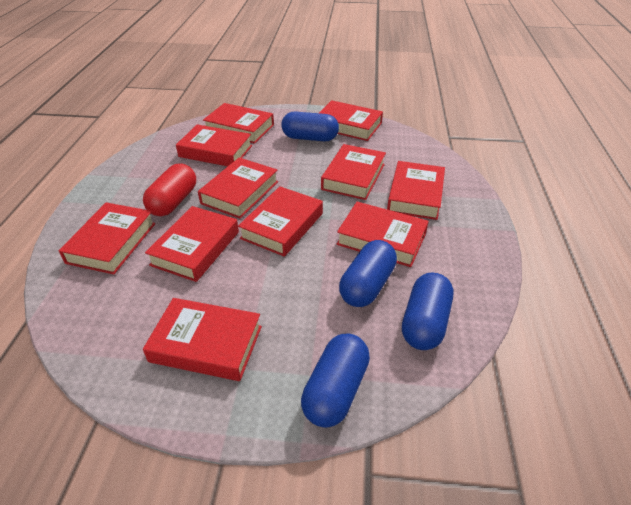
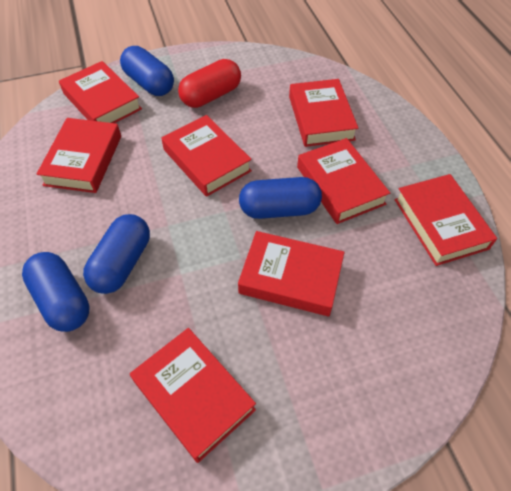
red book: [59,202,155,274] [143,298,262,381] [145,206,239,282] [176,124,252,166] [198,158,278,218] [203,103,274,144] [238,186,323,257] [319,100,383,141] [321,144,386,200] [337,202,429,267] [387,161,445,220] = 11 -> [37,118,121,193] [59,61,142,123] [130,328,256,463] [161,115,252,197] [238,231,345,316] [289,79,358,147] [297,138,390,224] [395,174,497,266] = 8

